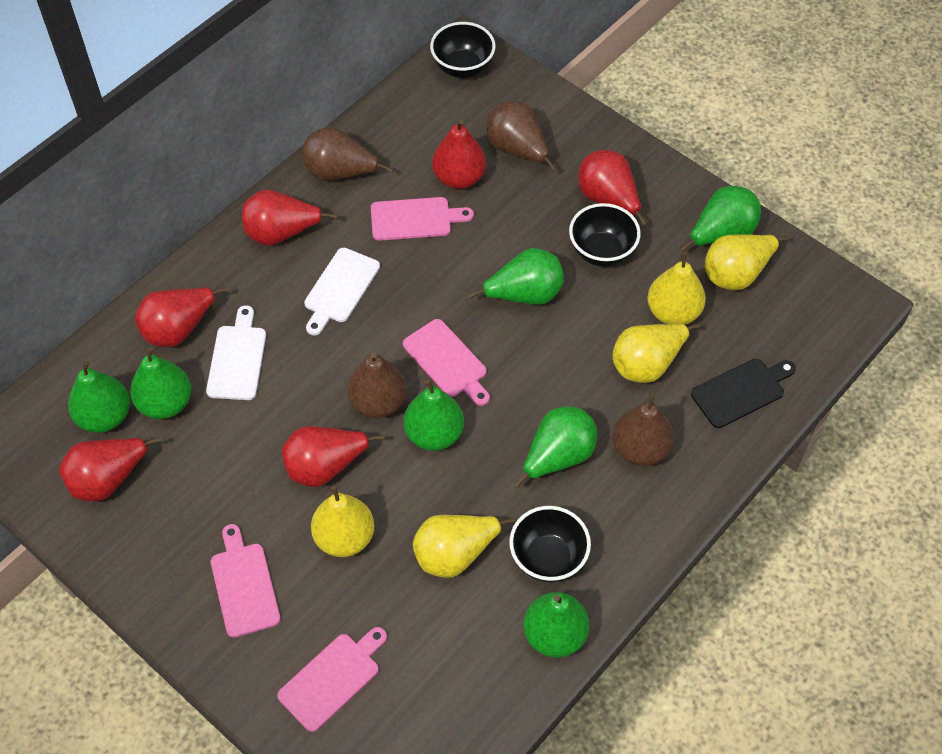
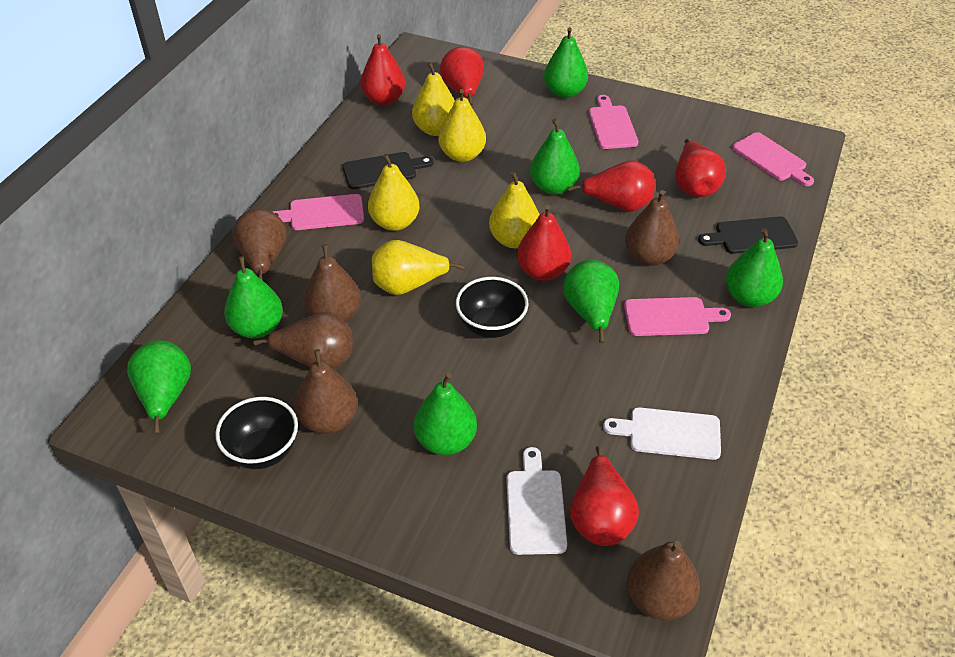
black bowl: [430,22,495,78] [509,506,591,582] [569,203,641,267] = 3 -> [215,397,298,469] [456,277,528,338] = 2
black cutting board: [691,359,796,428] = 1 -> [342,152,434,189] [698,216,798,254] = 2
brown pear: [302,127,393,181] [347,352,407,418] [486,101,556,172] [612,393,674,466] = 4 -> [232,208,287,280] [254,312,353,369] [295,349,358,434] [304,244,361,322] [625,190,679,266] [627,541,700,620] = 6

